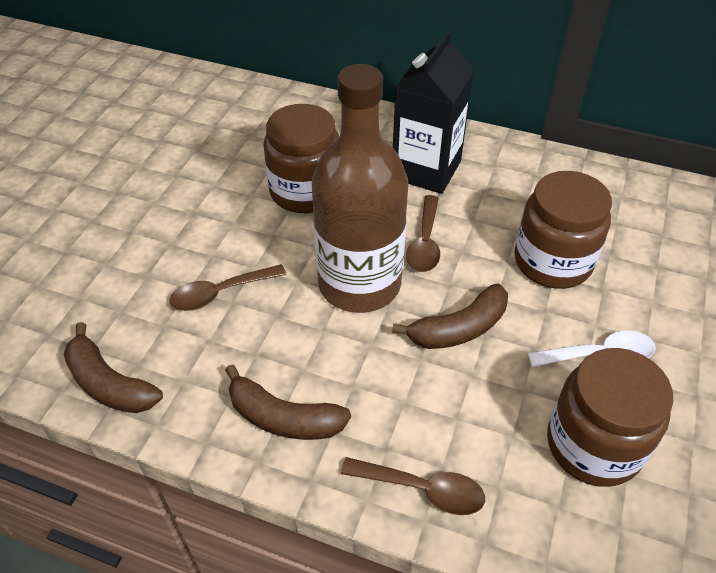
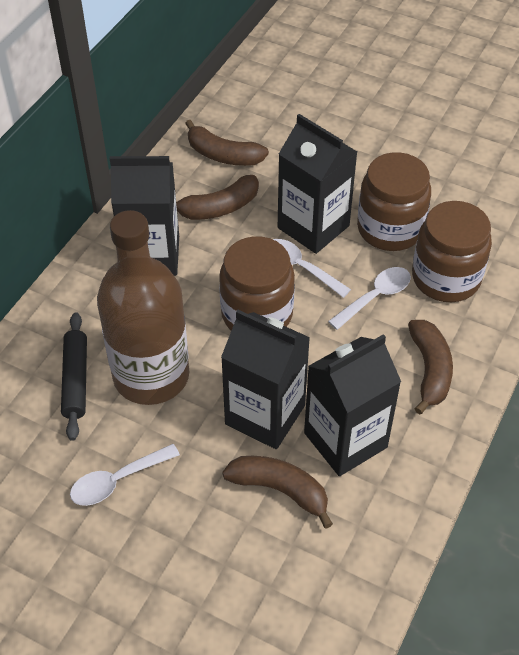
black carton: [393,31,474,194] = 1 -> [110,156,179,276] [221,310,310,449] [278,114,357,254] [304,334,401,476] = 4
black rolling pin: none = 0 -> [61,312,87,441] = 1
brown banana: [64,322,163,413] [225,365,351,440] [392,284,508,349] = 3 -> [176,175,259,220] [185,120,269,166] [222,456,333,529] [408,320,453,414] = 4
brown spoon: [169,264,287,311] [341,457,485,515] [406,195,440,272] = 3 -> none = 0
white spoon: [528,331,656,367] = 1 -> [70,444,180,506] [273,239,351,298] [328,267,411,330] = 3

